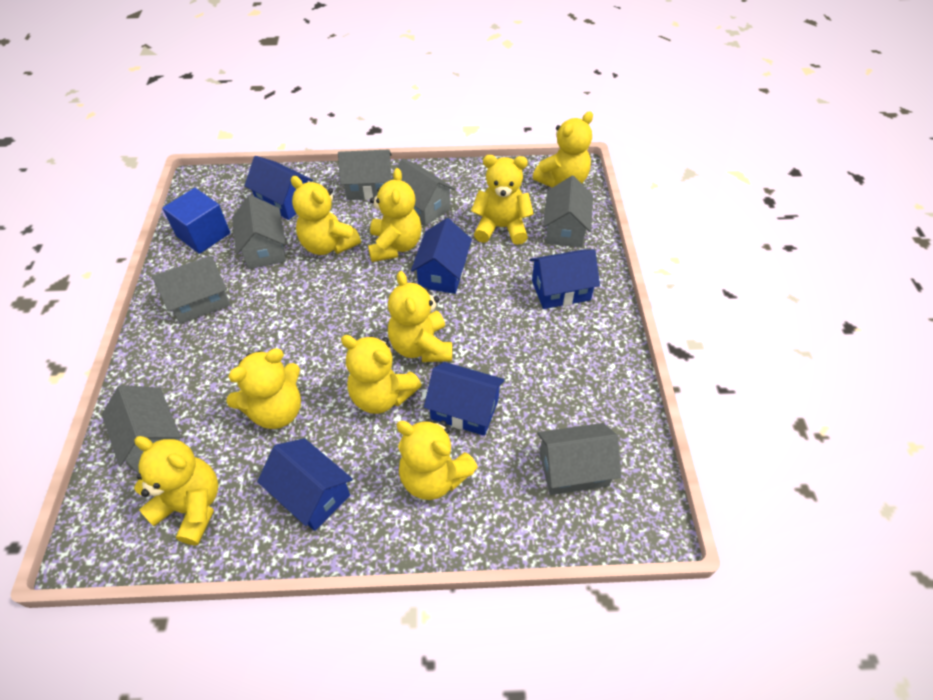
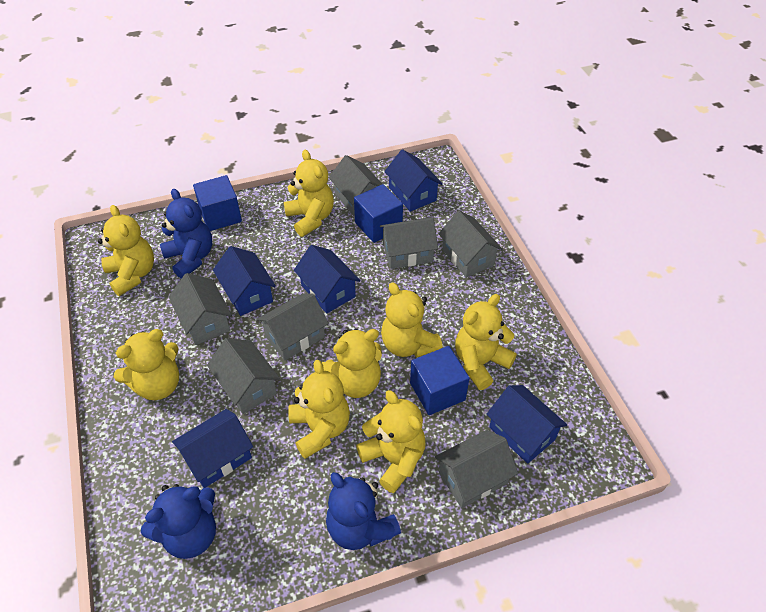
blue cube: [162,188,230,254] = 1 -> [193,175,242,231] [354,184,403,243] [410,346,470,415] = 3
blue teddy bear: none = 0 -> [141,484,216,559] [160,189,212,279] [326,472,401,550] = 3
yellow teddy bear: [134,436,219,545] [226,348,301,429] [291,176,361,255] [341,335,422,414] [368,168,422,262] [388,271,452,362] [396,419,478,500] [471,155,534,245] [533,111,593,188] = 9 -> [98,205,154,296] [114,329,179,400] [284,150,334,237] [288,360,350,459] [322,329,382,398] [356,390,426,493] [381,282,443,358] [455,294,517,390] = 8

